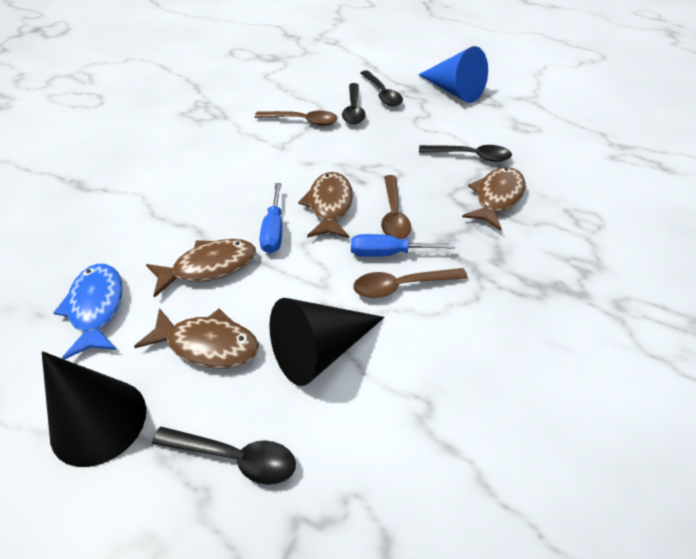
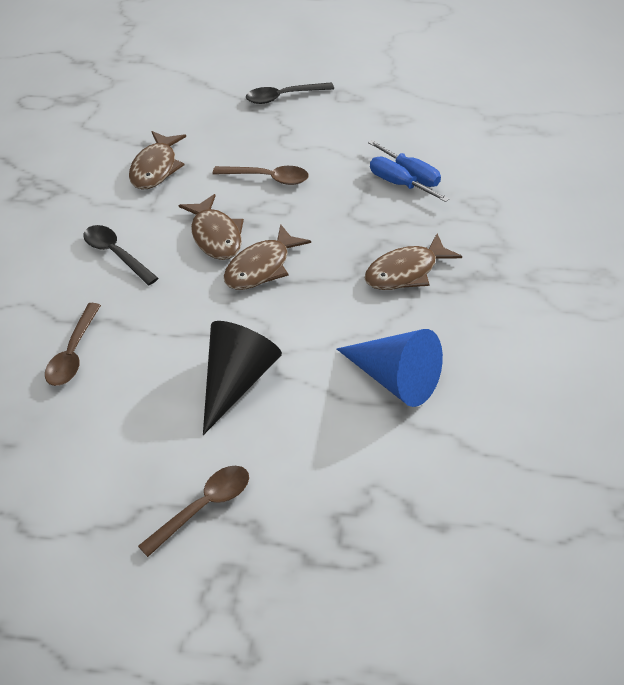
black cone: [42,351,146,467] [269,298,385,386] = 2 -> [203,321,282,435] = 1
black spoon: [152,427,296,485] [342,83,366,124] [361,70,403,106] [419,145,512,162] = 4 -> [83,225,158,285] [246,82,334,104] = 2
blue fish: [53,264,123,359] = 1 -> none = 0

